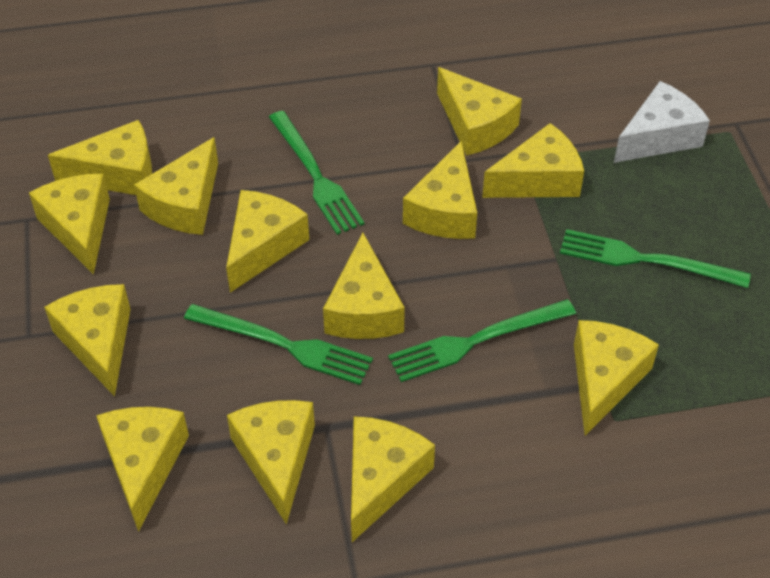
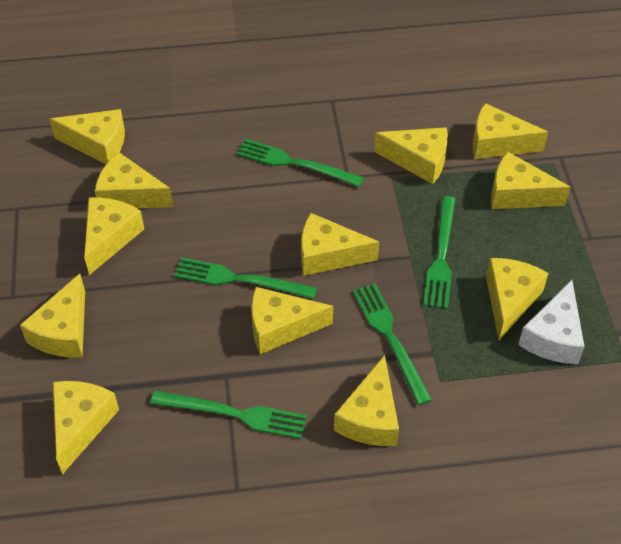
green fork: [184,304,373,385] [269,111,364,235] [388,299,576,382] [560,229,751,288] = 4 -> [150,390,307,439] [174,257,317,299] [236,139,364,187] [353,283,432,405] [423,196,455,309] = 5
yellow cheese: [29,173,110,275] [44,284,131,397] [48,120,152,195] [96,407,189,532] [134,137,218,235] [226,190,309,292] [227,400,315,524] [323,233,405,339] [351,416,435,542] [403,141,477,239] [437,67,522,156] [482,123,584,198] [574,320,659,436] = 13 -> [20,274,85,357] [49,109,125,164] [53,381,119,474] [84,197,144,275] [95,152,173,208] [251,287,333,354] [301,213,379,276] [334,355,399,446] [374,127,448,184] [473,103,548,159] [486,258,548,340] [491,152,571,209] = 12

